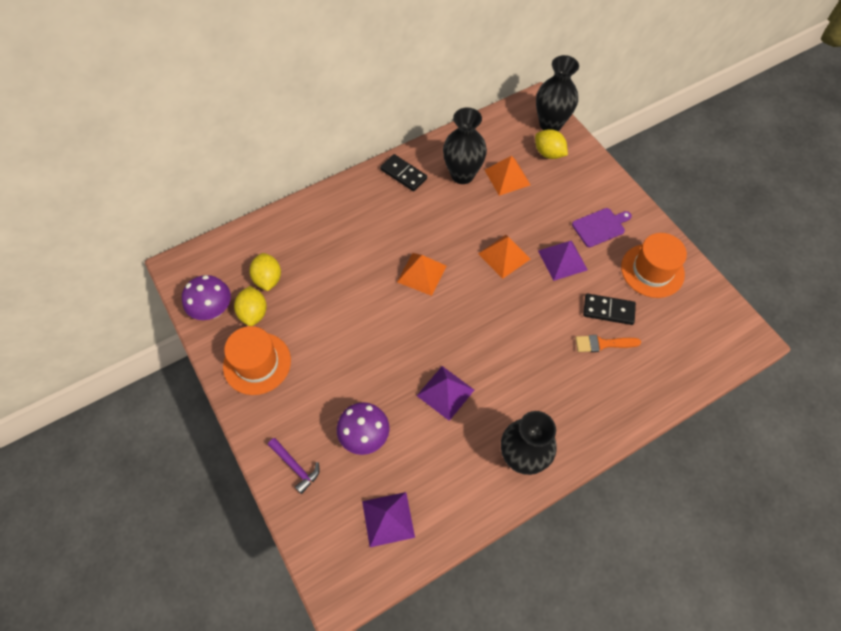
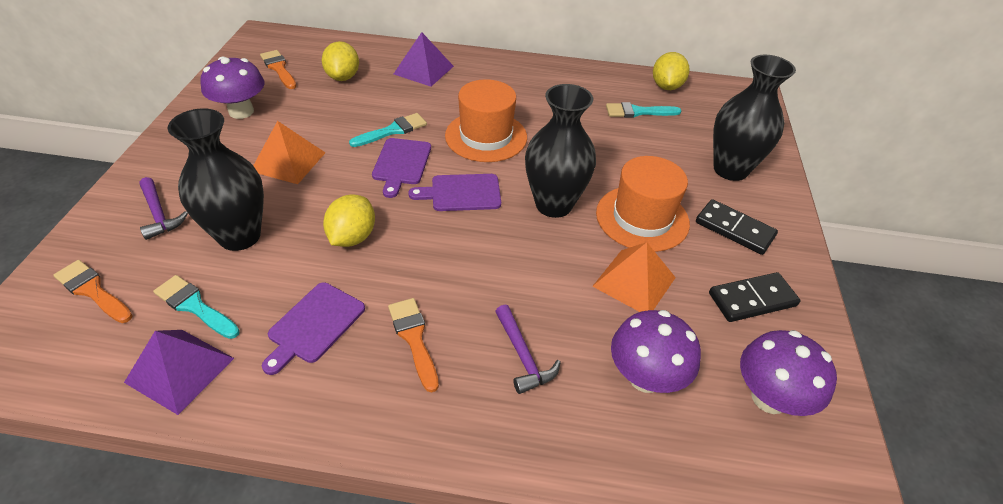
orange brush: [575,335,641,352] = 1 -> [53,260,133,323] [260,50,296,89] [388,298,439,393] = 3
orange pyramid: [397,253,447,296] [478,235,530,279] [485,156,531,196] = 3 -> [253,121,325,184] [592,242,676,312] = 2
purple cutting board: [572,208,632,247] = 1 -> [262,282,365,375] [372,138,431,198] [408,174,501,211] = 3
purple hammer: [268,438,320,494] = 1 -> [139,177,188,240] [495,305,561,394] = 2
purple mushroom: [182,275,231,320] [337,402,389,455] = 2 -> [200,56,264,119] [611,310,701,393] [740,330,837,416] = 3
purple pyramid: [362,492,415,547] [417,366,474,421] [538,240,588,281] = 3 -> [124,330,234,415] [394,32,454,87] = 2
turquoise brush: none = 0 -> [153,275,240,339] [349,113,427,147] [606,102,681,118] = 3

